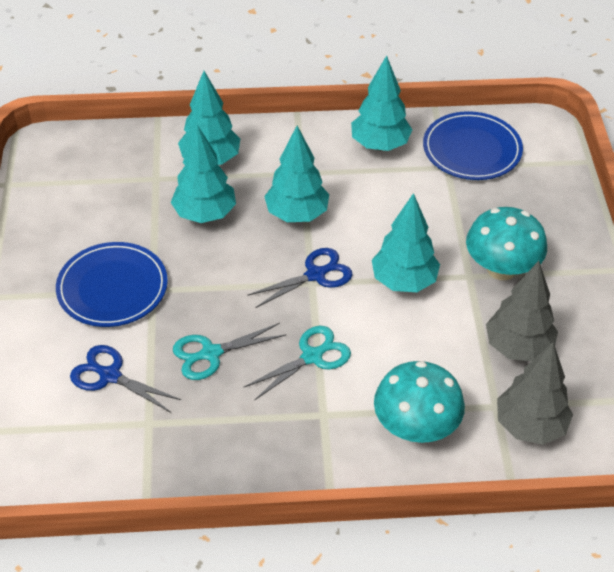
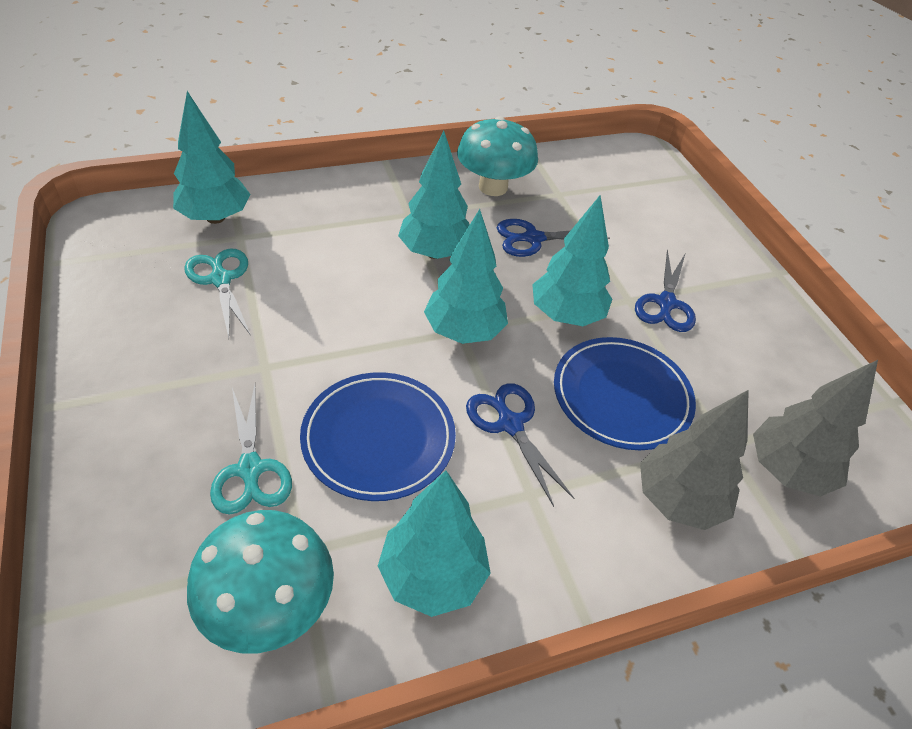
blue scissors: [70,345,181,413] [247,248,353,308] = 2 -> [466,383,574,507] [497,219,610,257] [635,249,696,332] = 3

